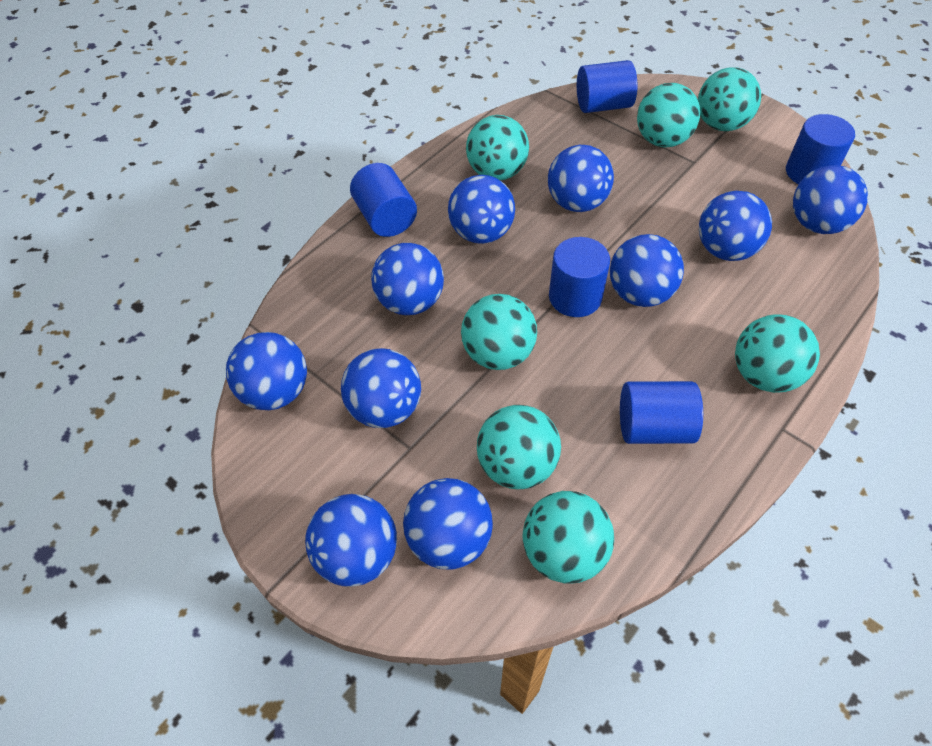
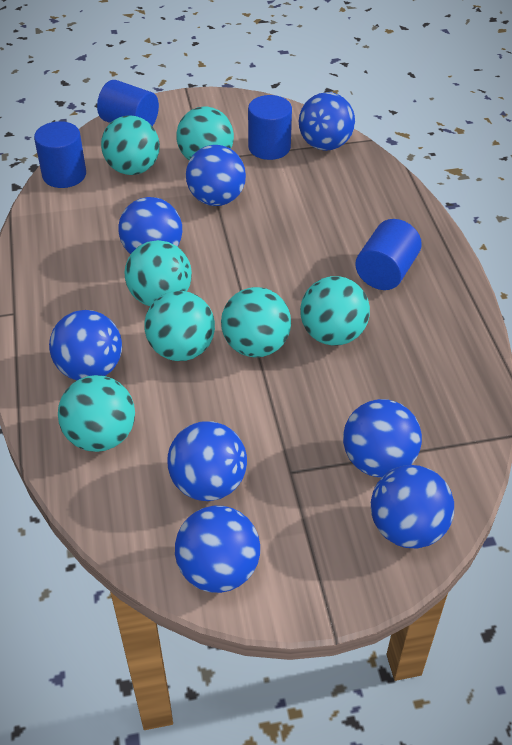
blue ball: [226,332,307,410] [305,494,397,587] [341,348,421,428] [371,243,444,315] [403,478,493,570] [448,175,515,244] [548,145,614,212] [610,234,684,307] [699,191,772,261] [793,165,868,234] = 10 -> [49,310,122,380] [118,197,182,254] [167,421,247,501] [175,506,260,593] [186,145,246,206] [299,92,355,151] [343,399,422,477] [371,465,454,549] = 8
blue cylinder: [350,163,417,237] [549,237,610,317] [577,60,637,113] [620,381,703,444] [786,114,855,184] = 5 -> [34,121,86,188] [97,80,159,126] [248,95,292,160] [355,219,422,290] = 4

